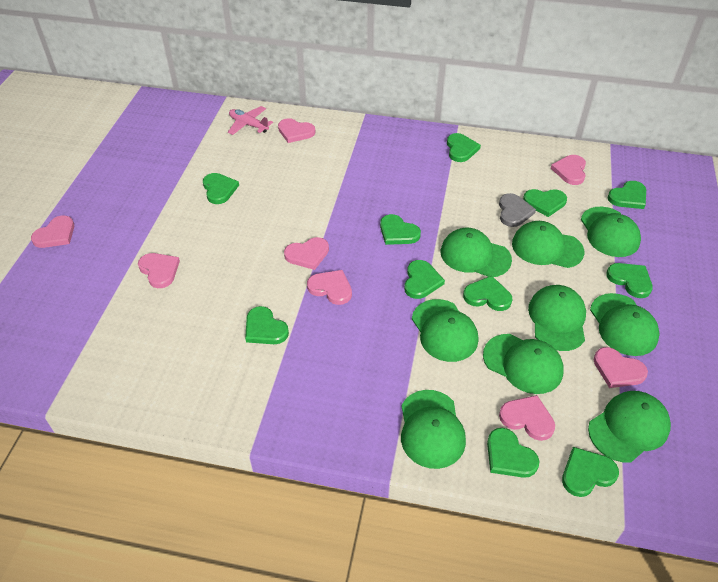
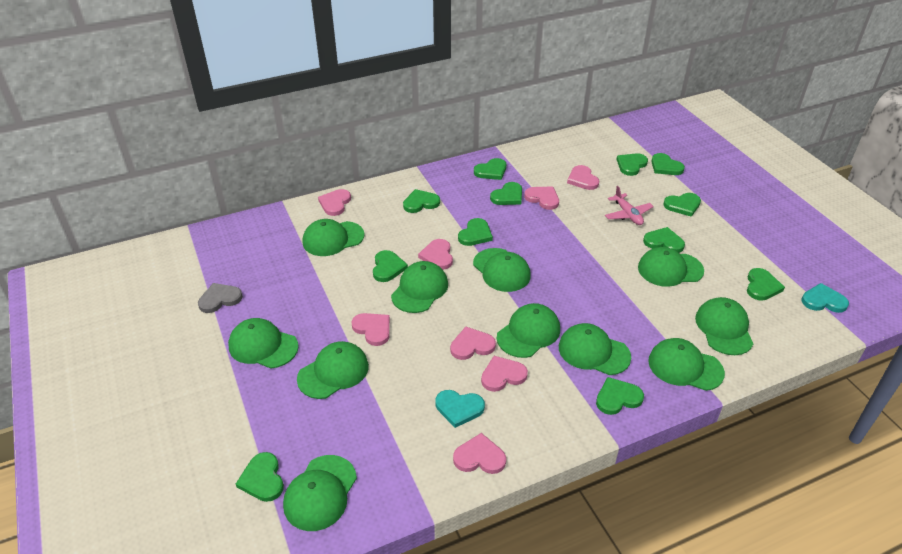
green cap: [401,390,466,469] [412,299,478,362] [441,228,512,277] [483,334,564,394] [512,221,584,268] [528,285,586,351] [581,207,641,257] [588,391,671,462] [590,293,659,356] = 9 -> [228,318,299,369] [283,455,357,531] [297,341,369,399] [303,219,365,256] [391,261,448,313] [473,248,531,292] [497,303,560,358] [559,323,631,375] [638,247,704,287] [648,338,725,391] [695,297,753,355] = 11
green heart: [203,173,239,204] [245,306,289,344] [380,214,421,245] [404,260,445,299] [447,133,481,162] [463,276,512,311] [487,428,540,478] [523,189,567,217] [562,447,619,497] [606,263,653,298] [608,181,646,209] = 11 -> [236,452,284,502] [373,250,408,282] [403,189,440,213] [458,218,493,246] [474,158,506,180] [490,182,522,205] [596,377,644,415] [616,153,648,176] [643,227,685,253] [651,153,685,175] [663,193,701,217] [747,268,785,301] = 12
turquoise heart: none = 0 -> [436,390,485,428] [802,283,849,313] = 2

